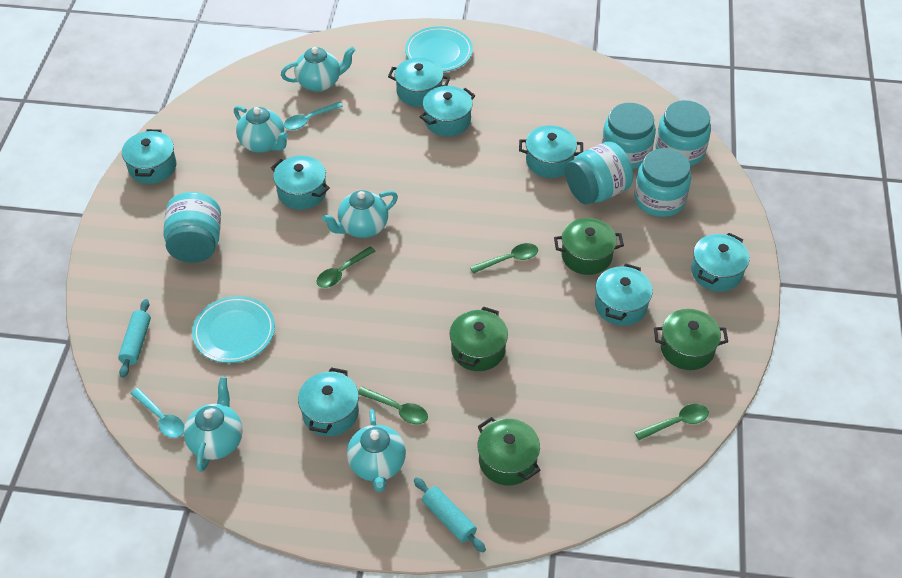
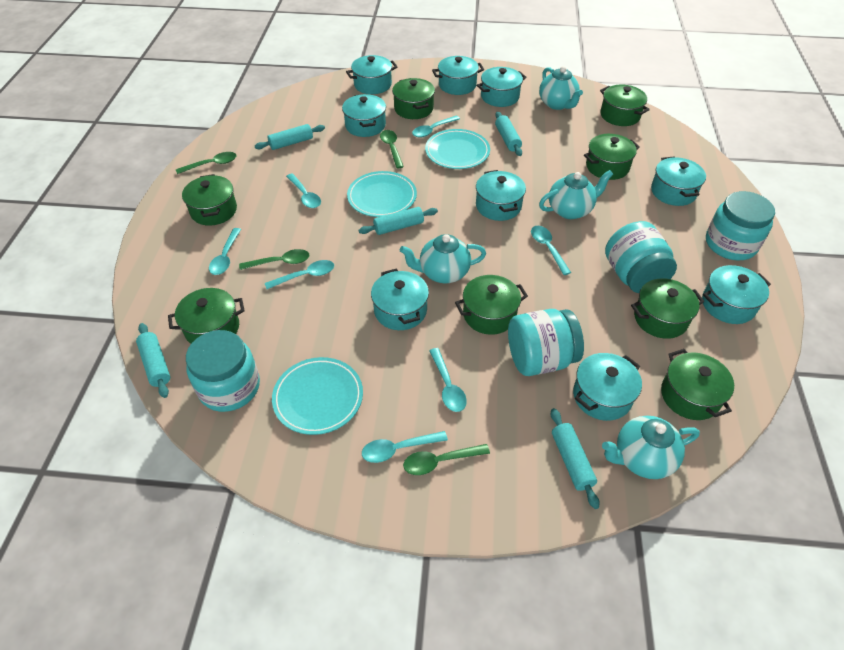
green pot: [449,307,508,371] [477,417,541,485] [554,218,624,275] [654,309,728,370] = 4 -> [168,288,245,344] [182,174,237,226] [392,78,435,119] [455,275,528,335] [584,134,640,180] [600,85,650,126] [631,278,704,339] [661,349,734,420] = 8
turquoise jar: [163,192,221,263] [565,141,633,204] [601,103,656,169] [634,148,691,217] [656,100,711,166] = 5 -> [186,330,260,412] [508,309,584,376] [605,221,677,293] [706,191,775,260] = 4
turquoise plate: [192,296,275,363] [405,26,473,72] = 2 -> [272,357,363,435] [347,171,417,217] [425,129,490,169] = 3
turquoise pot: [122,129,177,184] [271,156,330,210] [298,367,359,436] [388,57,450,107] [419,86,475,137] [519,125,583,178] [595,263,653,326] [691,233,750,292] = 8 -> [342,94,386,137] [346,55,397,94] [371,269,429,330] [432,56,484,95] [476,170,526,221] [477,67,526,107] [573,353,642,421] [651,156,706,206] [702,265,771,324] = 9
turquoise rolling pin: [118,299,151,378] [414,477,486,552] = 2 -> [136,323,170,398] [255,124,325,150] [359,207,438,235] [495,112,522,156] [551,408,599,509] = 5
turquoise spoon: [130,388,185,438] [284,102,343,130] = 2 -> [209,228,241,275] [265,260,334,289] [286,173,321,208] [362,431,448,463] [412,116,460,138] [429,348,467,412] [531,226,571,275] = 7
turquoise teapot: [184,377,243,472] [234,106,288,153] [281,46,356,92] [322,190,398,238] [347,409,406,492] = 5 -> [400,234,486,283] [539,66,583,110] [539,170,613,219] [602,416,700,479] = 4

